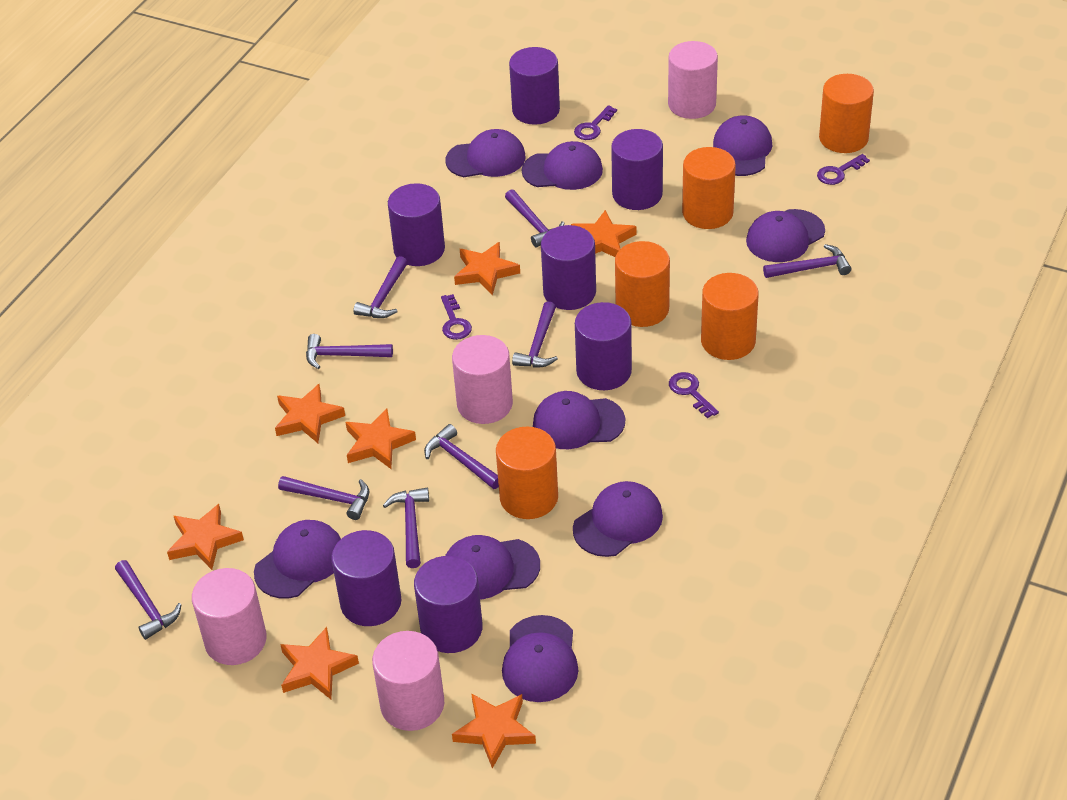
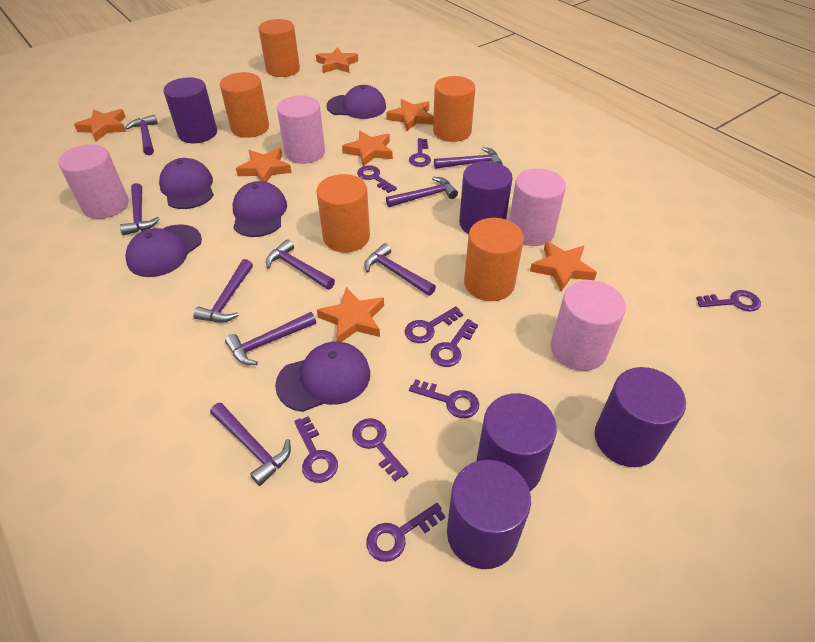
purple cap: [254,520,341,599] [445,535,540,599] [446,129,525,177] [502,615,578,702] [522,141,603,190] [533,391,625,449] [573,481,663,557] [713,115,772,176] [746,209,825,262] = 9 -> [126,224,202,277] [159,158,214,209] [233,181,287,237] [275,342,370,412] [327,85,386,119] = 5
purple cylinder: [331,530,402,626] [388,183,445,266] [414,556,483,653] [509,47,560,125] [541,225,596,310] [575,302,632,390] [611,129,663,210] = 7 -> [163,77,217,143] [447,460,531,569] [459,161,513,234] [476,393,557,491] [594,367,686,467] = 5
purple key: [441,294,472,340] [574,105,617,140] [669,372,719,418] [817,154,870,185] = 4 -> [294,416,338,483] [352,418,409,481] [357,165,397,193] [366,503,445,562] [405,306,463,343] [409,138,431,167] [409,379,479,418] [431,319,478,367] [696,290,761,312] = 9

